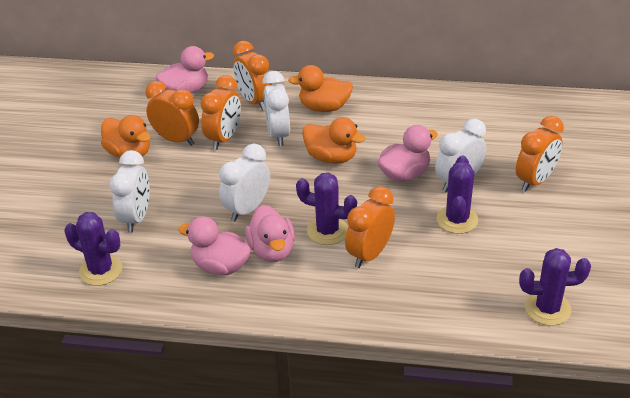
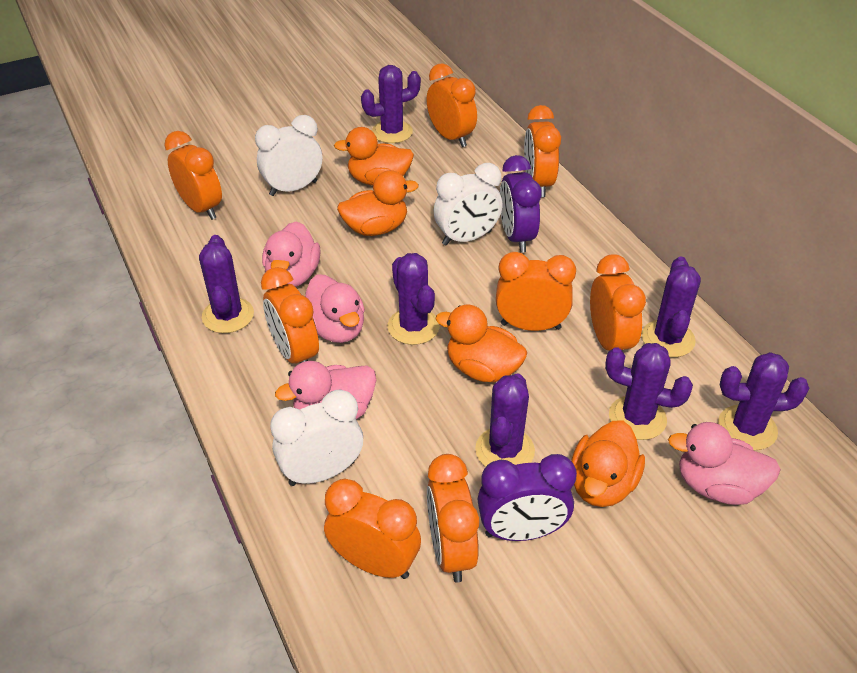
orange clock: [145,81,199,146] [200,75,241,150] [233,41,272,110] [345,186,395,268] [516,116,564,192] = 5 -> [164,131,222,220] [261,267,319,363] [324,479,421,579] [426,63,477,147] [427,454,479,583] [496,252,576,331] [524,105,561,197] [590,254,646,351] = 8
orange duck: [101,115,151,158] [288,65,353,112] [302,117,365,164] = 3 -> [334,127,414,186] [337,170,419,236] [436,305,527,382] [571,420,645,507] = 4
purple cactus: [65,212,122,286] [296,173,357,245] [437,155,478,234] [519,248,591,326] = 4 -> [199,235,254,333] [361,65,421,143] [388,253,440,345] [475,373,535,467] [605,343,693,440] [642,256,701,357] [718,352,809,450] = 7
purple clock: none = 0 -> [478,454,577,541] [500,155,542,253] = 2
white clock: [110,150,150,232] [219,144,270,222] [262,71,290,146] [435,119,486,192] = 4 -> [255,115,322,196] [270,390,363,486] [434,163,502,246] = 3

